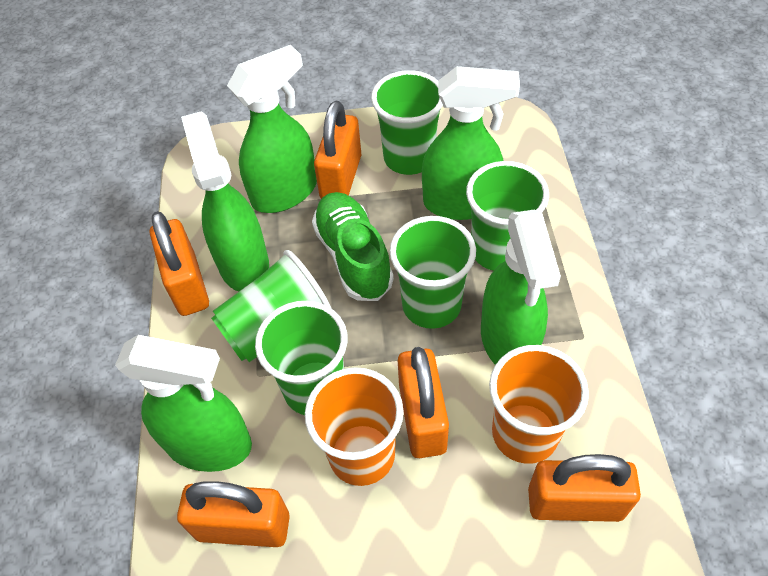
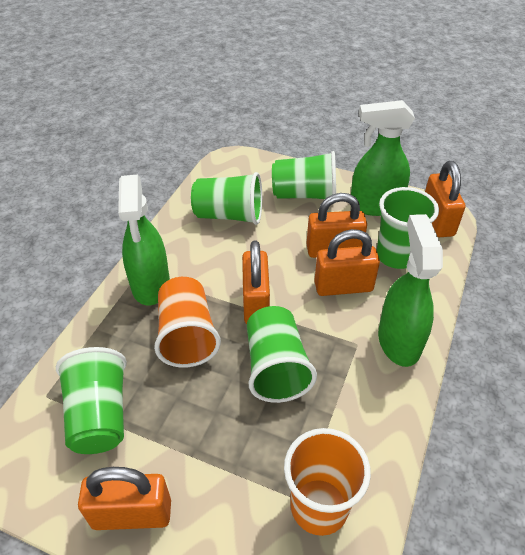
green shoe: [312,192,394,301] = 1 -> none = 0
green spray bottle: [115,335,252,472] [181,111,269,292] [227,45,317,213] [422,66,520,220] [481,210,561,365] = 5 -> [118,175,170,305] [351,100,415,216] [378,214,443,367] = 3

